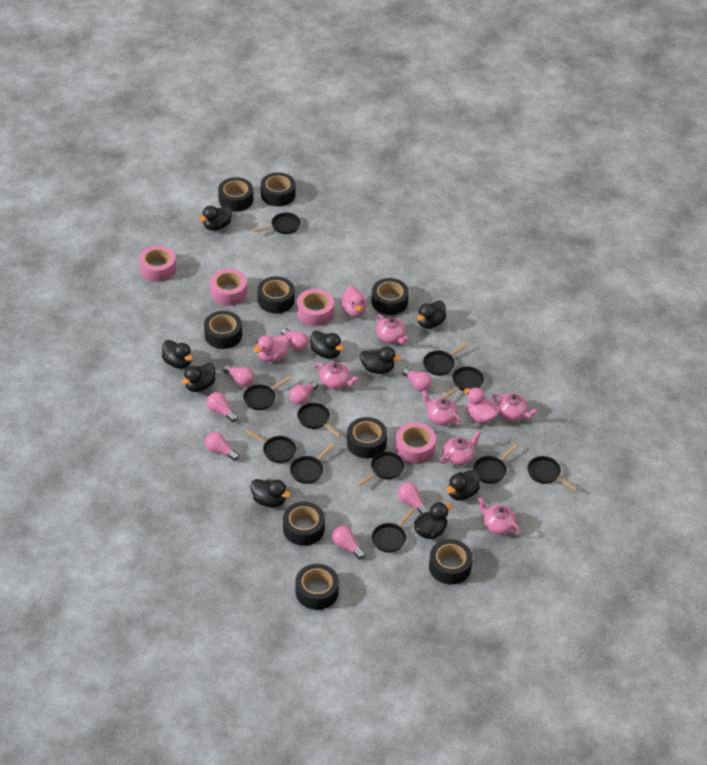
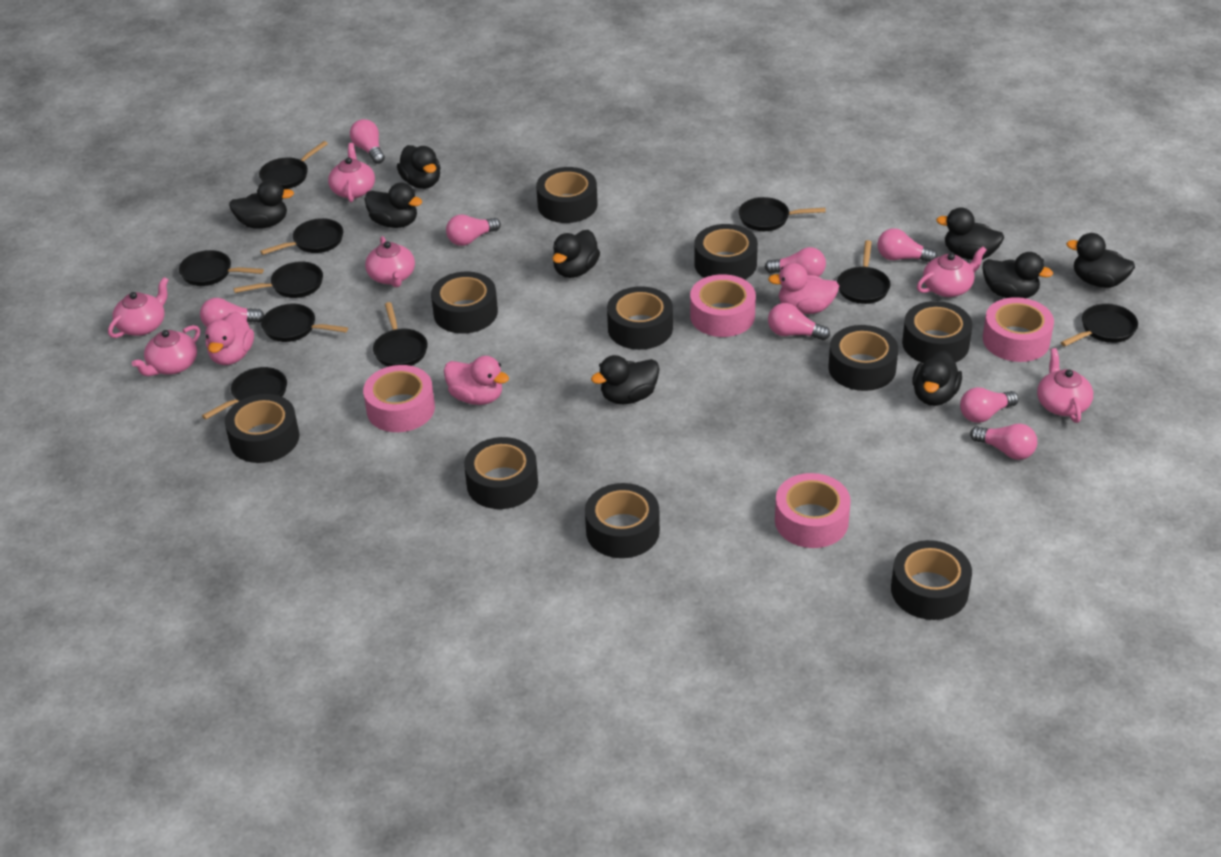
black pan: [243,376,292,410] [245,430,296,463] [253,212,301,234] [290,443,335,484] [297,403,342,437] [358,452,404,486] [372,508,415,553] [423,342,469,376] [443,367,484,399] [473,444,518,484] [527,456,578,491] = 11 -> [179,250,264,286] [202,367,287,420] [233,261,323,298] [259,141,328,189] [260,218,343,255] [261,304,348,342] [373,302,428,367] [739,197,826,231] [837,240,890,304] [1061,303,1138,347] = 10
black tape: [204,311,242,349] [218,177,253,212] [258,276,295,313] [261,172,295,206] [283,502,325,546] [295,564,339,610] [347,417,387,458] [371,278,409,315] [429,539,473,585] = 9 -> [225,394,299,463] [431,272,498,334] [464,437,538,509] [536,167,598,223] [585,483,660,558] [607,286,673,350] [694,224,758,280] [828,325,898,391] [891,540,972,620] [902,301,972,363] = 10

